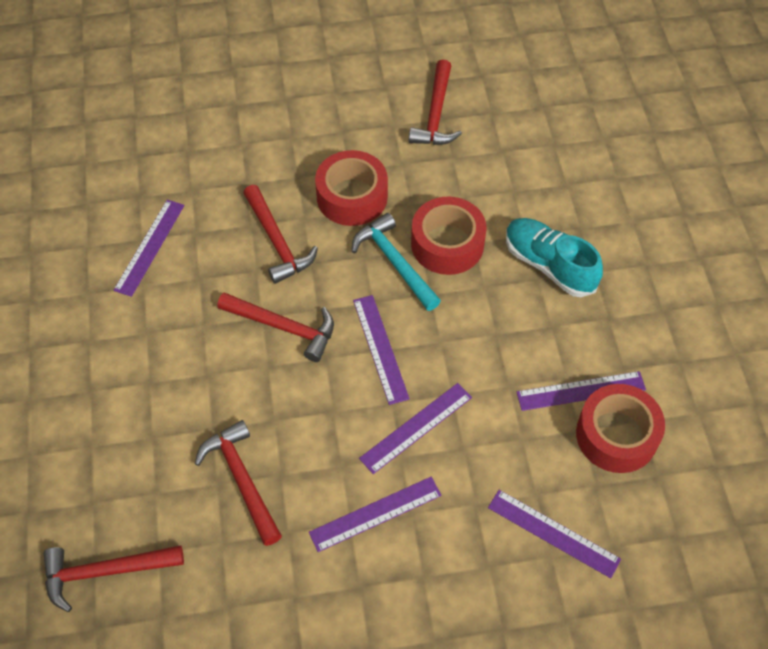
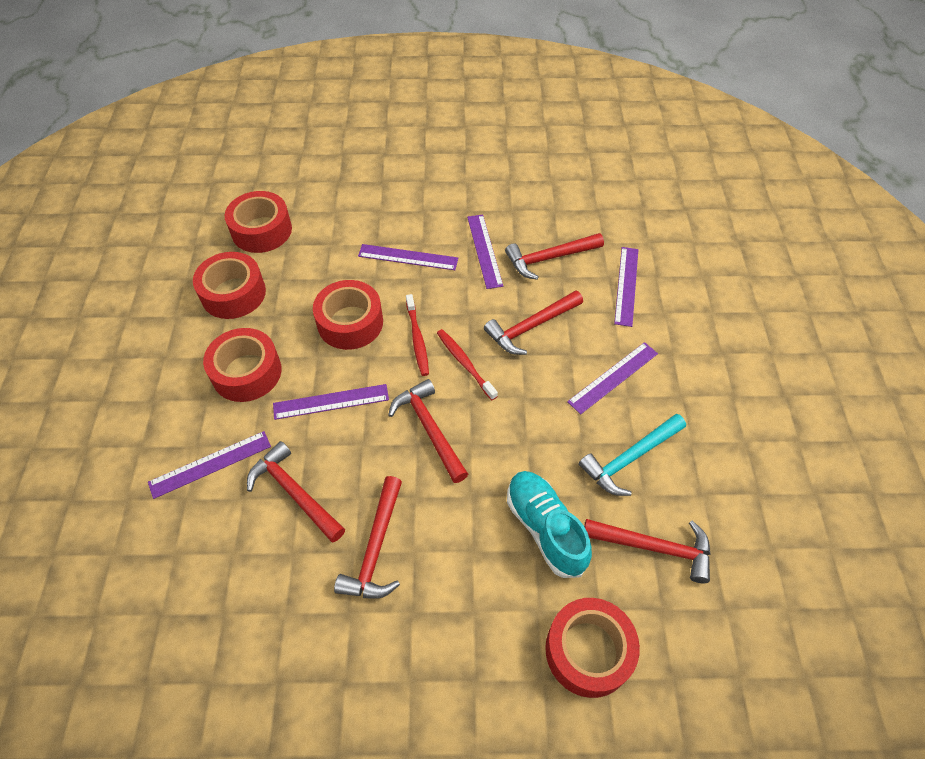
red hammer: [43,545,184,612] [195,420,282,546] [217,292,334,362] [243,185,318,284] [409,59,462,145] = 5 -> [247,441,345,543] [334,476,402,599] [388,379,468,483] [484,290,583,355] [505,233,604,280] [584,519,711,583] = 6
red tape: [315,150,388,226] [411,197,487,275] [576,384,665,473] = 3 -> [193,252,266,319] [203,328,282,402] [225,191,292,253] [313,280,383,350] [545,598,640,698] = 5
red toothbrush: none = 0 -> [406,294,429,376] [437,329,498,400] = 2

